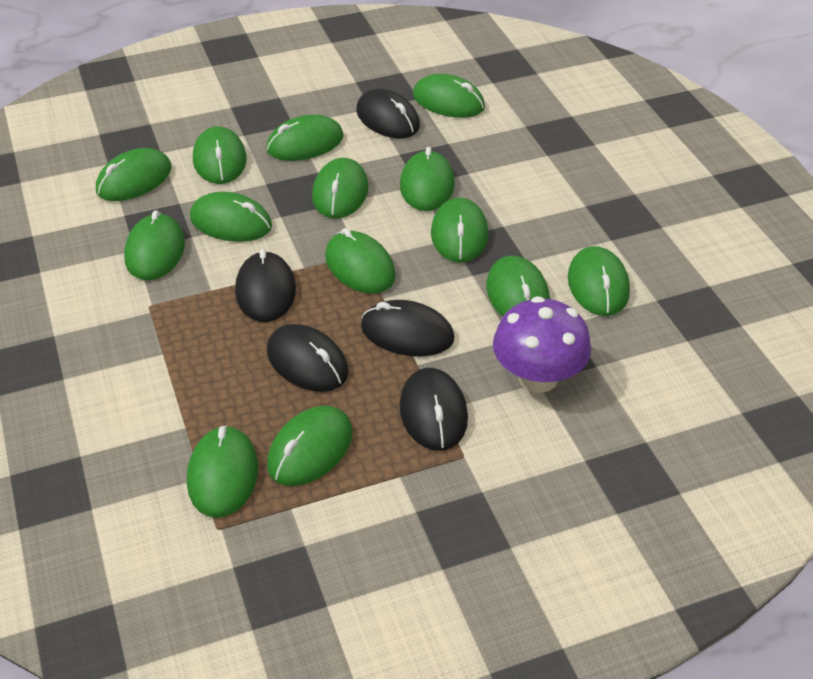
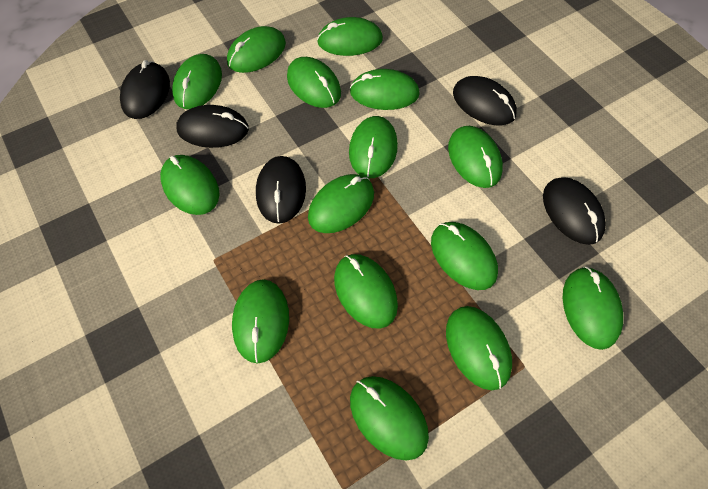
green mouse: [96,148,172,201] [124,210,185,280] [187,425,258,518] [190,192,272,242] [193,126,247,184] [266,115,344,161] [267,406,353,486] [312,158,369,218] [325,228,396,294] [400,147,455,211] [413,74,485,118] [431,198,488,263] [486,256,550,317] [568,246,630,316] = 14 -> [160,155,220,215] [172,54,222,109] [227,26,286,73] [232,279,289,364] [287,57,341,108] [308,174,374,233] [317,17,383,56] [334,254,398,329] [349,116,398,178] [350,69,420,110] [350,376,429,461] [431,222,498,290] [446,306,512,390] [448,126,503,188] [563,267,623,350] = 15
purple mushroom: [493,296,591,393] = 1 -> none = 0

